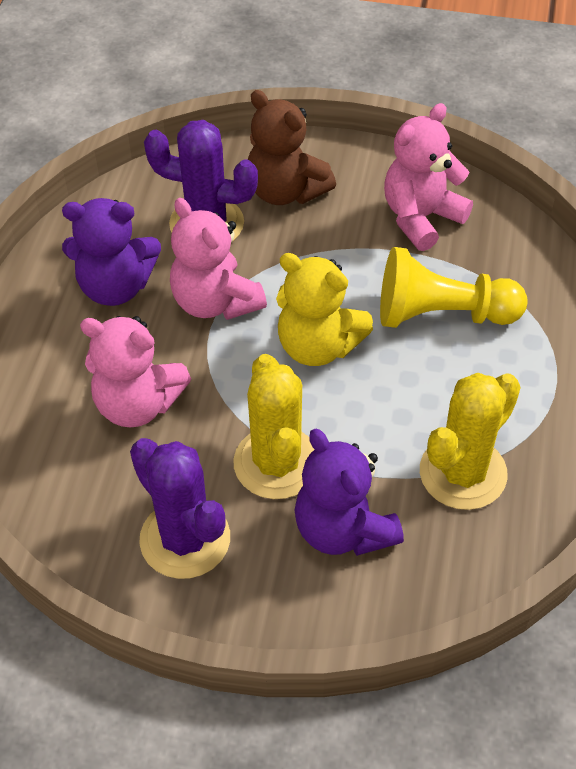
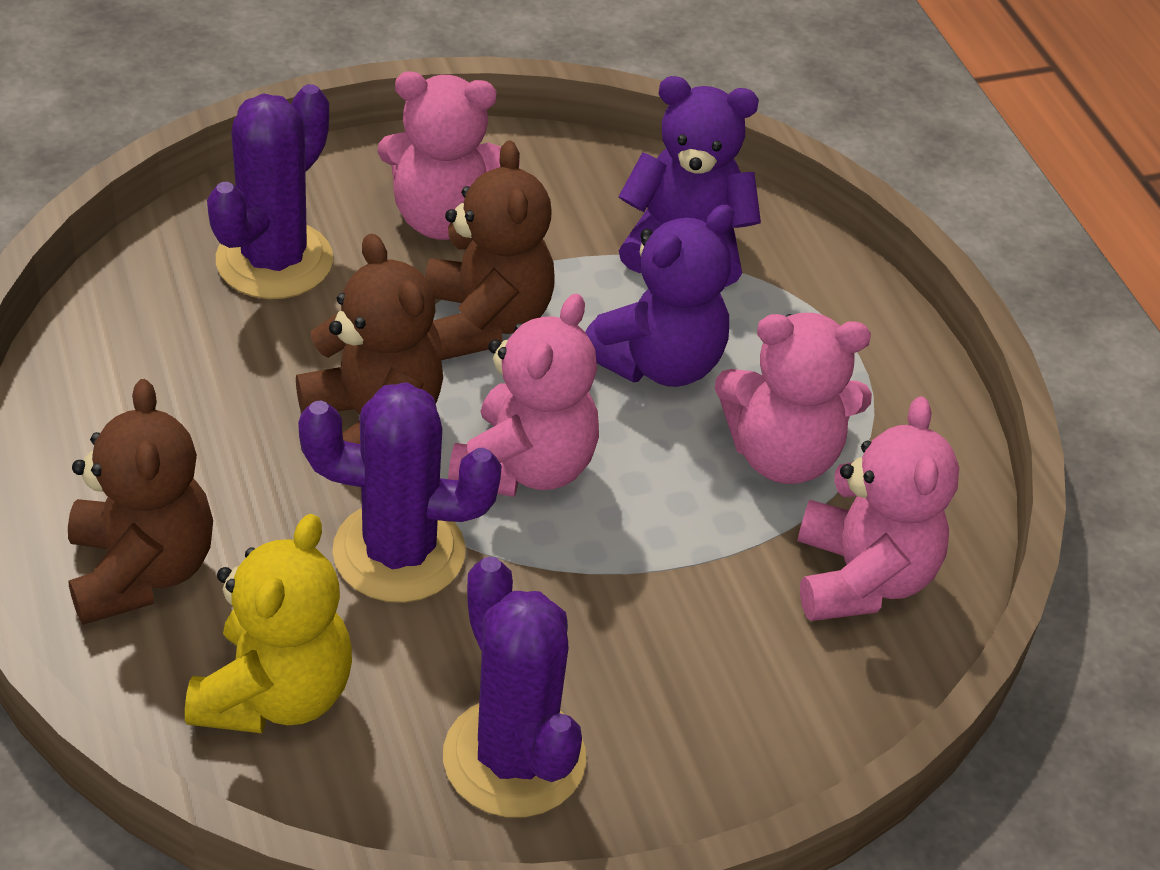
brown teddy bear: [248,90,336,205] = 1 -> [68,379,213,625] [296,234,443,444] [425,140,555,360] = 3
pink teddy bear: [80,316,191,428] [170,198,267,320] [384,103,473,251] = 3 -> [378,72,520,240] [448,294,599,497] [715,313,872,484] [797,397,959,621] = 4
purple cactus: [130,438,230,579] [144,120,258,243] = 2 -> [207,84,333,299] [298,382,502,603] [443,557,586,818] = 3
yellow cactus: [233,354,315,499] [420,373,521,510] = 2 -> none = 0
yellow pawn: [380,247,528,328] = 1 -> none = 0

